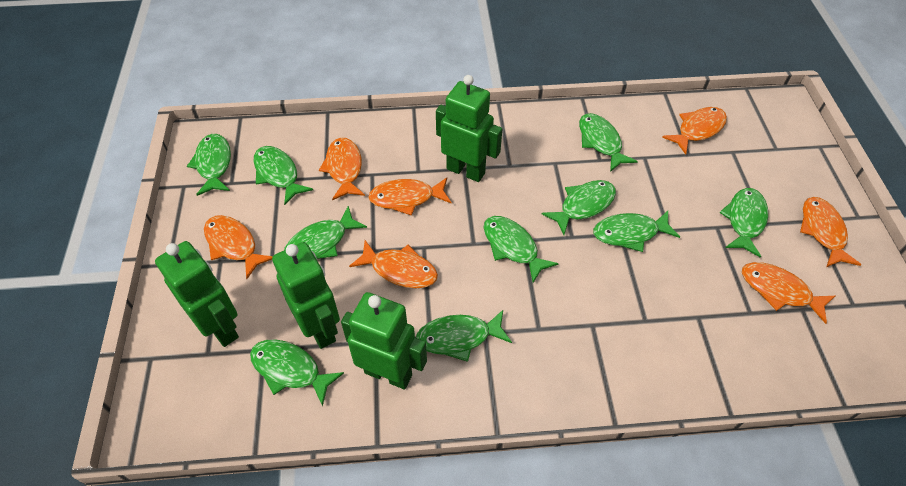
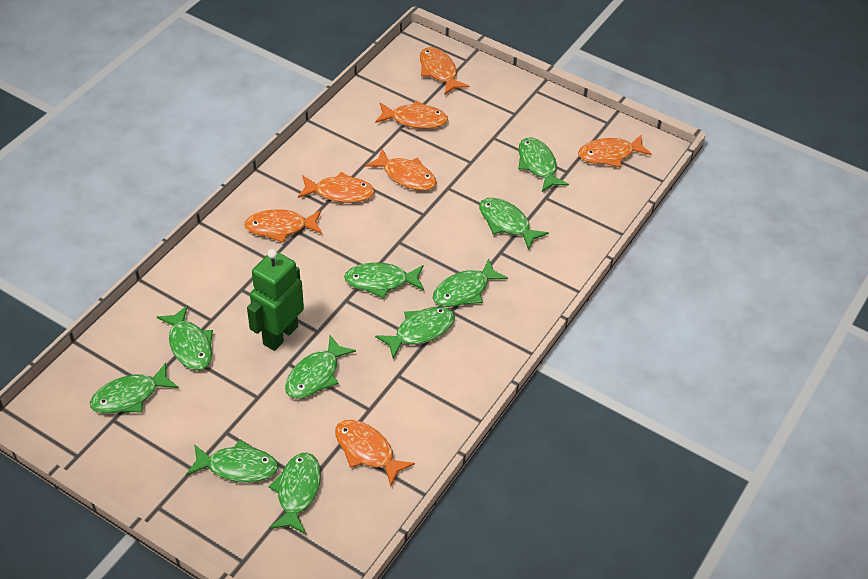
green robot: [155,241,239,347] [272,242,340,349] [341,292,427,390] [436,75,502,182] = 4 -> [247,249,304,351] = 1

